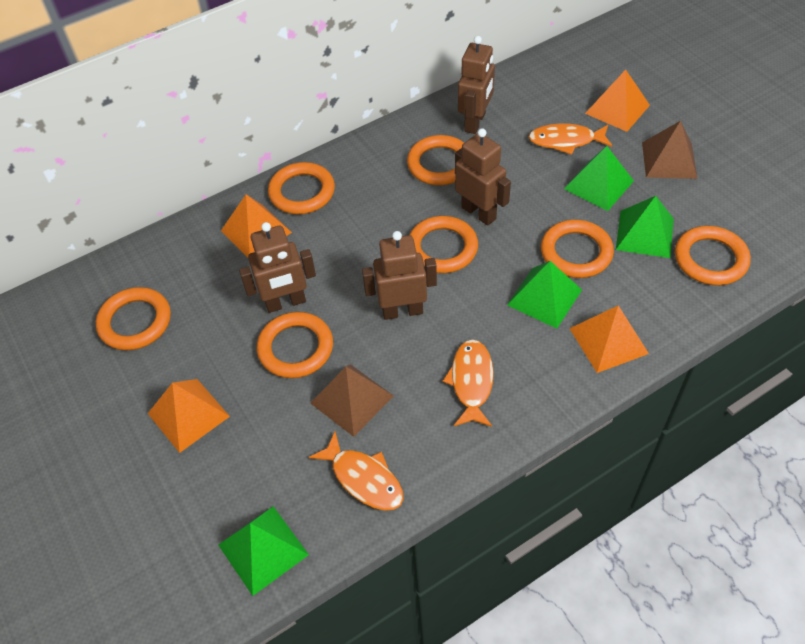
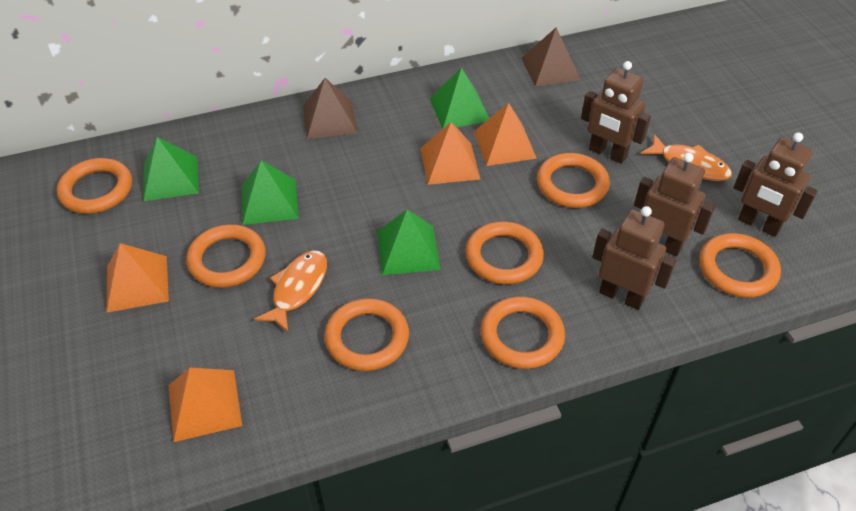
orange fish: [309,432,404,511] [442,339,494,427] [529,123,612,155] = 3 -> [254,250,327,332] [641,134,732,181] = 2

